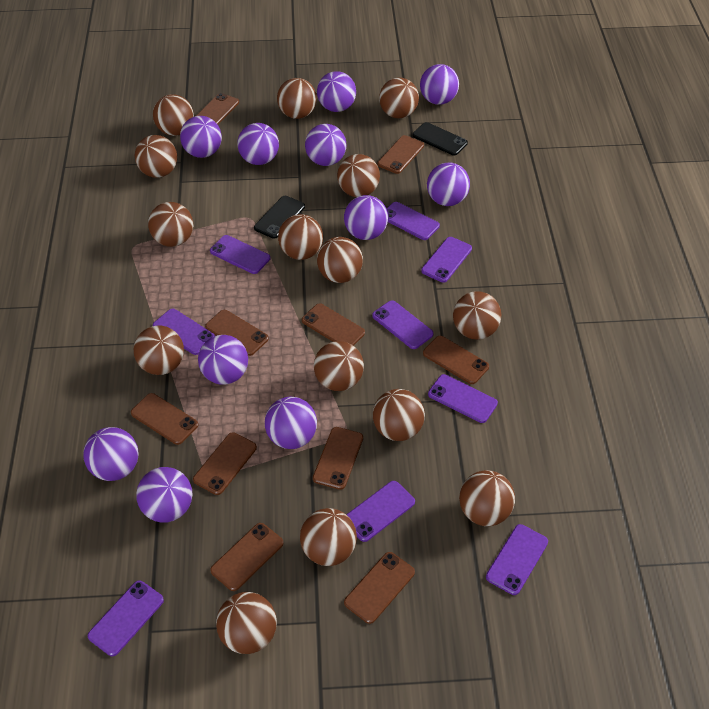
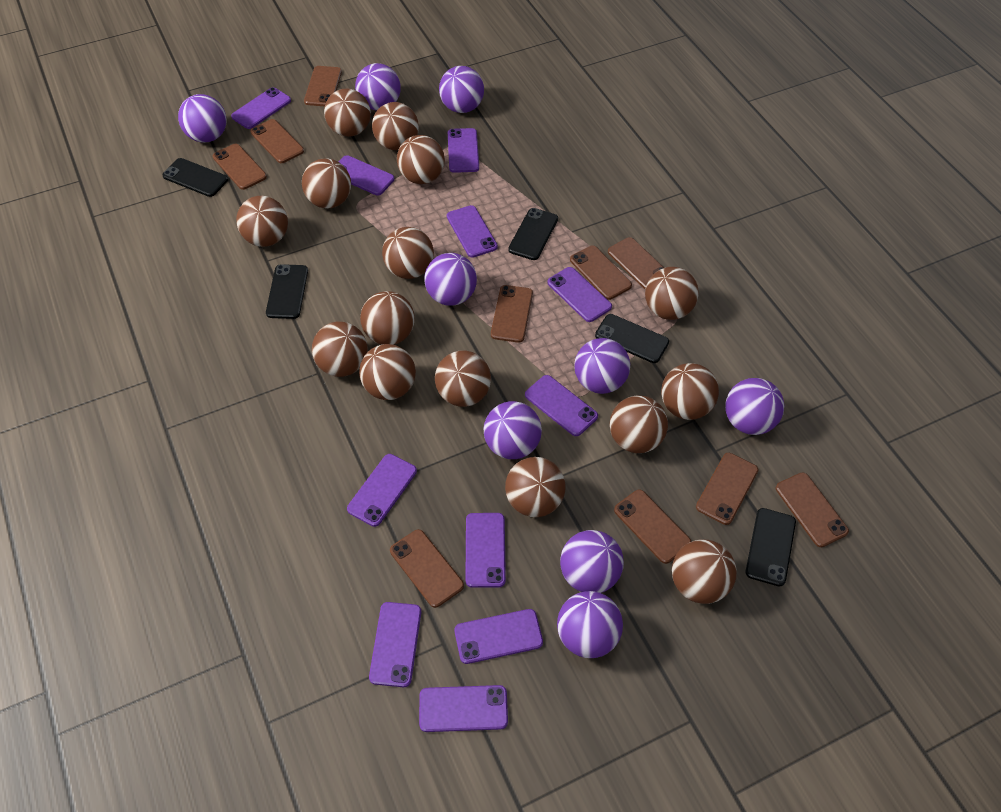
black phone: [254,196,305,239] [413,122,468,156] = 2 -> [162,158,228,197] [266,264,308,319] [508,208,558,260] [595,314,669,363] [746,508,796,586] = 5
purple ball: [83,427,139,481] [136,467,193,523] [180,116,222,158] [198,335,248,385] [237,123,279,165] [265,397,317,449] [305,124,347,166] [317,71,356,112] [344,195,388,240] [420,64,459,105] [427,162,470,206] = 11 -> [178,94,227,143] [355,63,401,110] [424,253,477,306] [439,66,484,113] [483,401,542,459] [557,591,623,658] [560,530,624,593] [574,338,630,394] [725,378,784,435] = 9
purple phone: [88,580,164,656] [153,309,215,355] [210,235,270,274] [346,481,415,542] [372,300,434,349] [387,202,440,240] [421,237,472,283] [428,374,498,423] [486,524,548,595] = 9 -> [231,87,291,129] [338,155,394,195] [347,454,417,527] [369,602,421,687] [419,685,508,732] [447,205,498,258] [448,128,479,173] [454,609,543,664] [465,513,506,588] [525,375,598,436] [547,267,612,322] = 11

